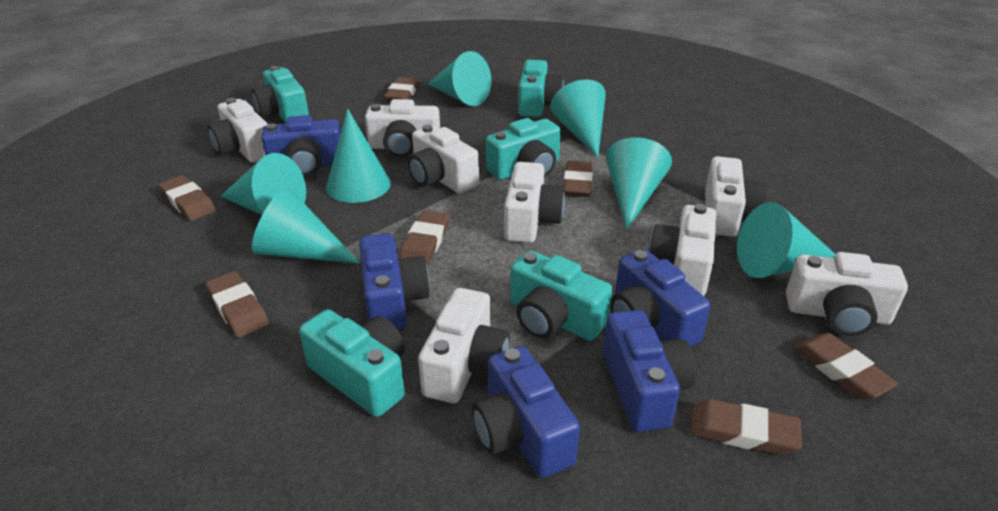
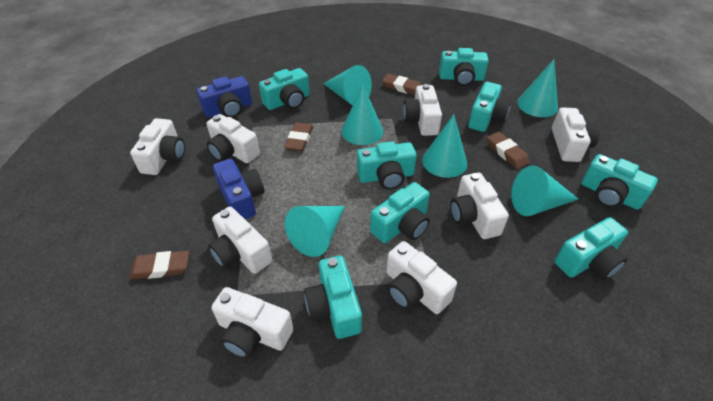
blue camera: [262,115,341,176] [359,233,430,330] [472,346,580,478] [603,310,696,432] [610,249,710,346] = 5 -> [197,76,252,118] [213,159,264,219] = 2
brown eraser: [159,175,216,221] [205,271,269,338] [384,77,420,102] [399,210,450,265] [564,161,593,197] [690,399,802,455] [794,333,898,400] = 7 -> [129,251,189,280] [284,123,313,151] [382,74,422,95] [487,132,530,169] = 4
turquoise camera: [252,66,309,123] [299,309,405,417] [486,118,561,180] [510,250,613,341] [518,60,564,117] = 5 -> [259,68,310,110] [304,256,362,339] [357,141,417,190] [370,182,430,243] [439,48,489,86] [468,82,511,132] [554,217,628,280] [581,154,658,210] = 8
turquoise cone: [221,153,306,215] [252,187,360,264] [326,109,391,203] [428,51,491,106] [550,80,606,158] [606,137,672,229] [737,202,835,278] = 7 -> [285,206,345,257] [323,65,372,105] [341,85,383,145] [422,115,467,178] [511,166,578,216] [517,59,558,117] = 6

